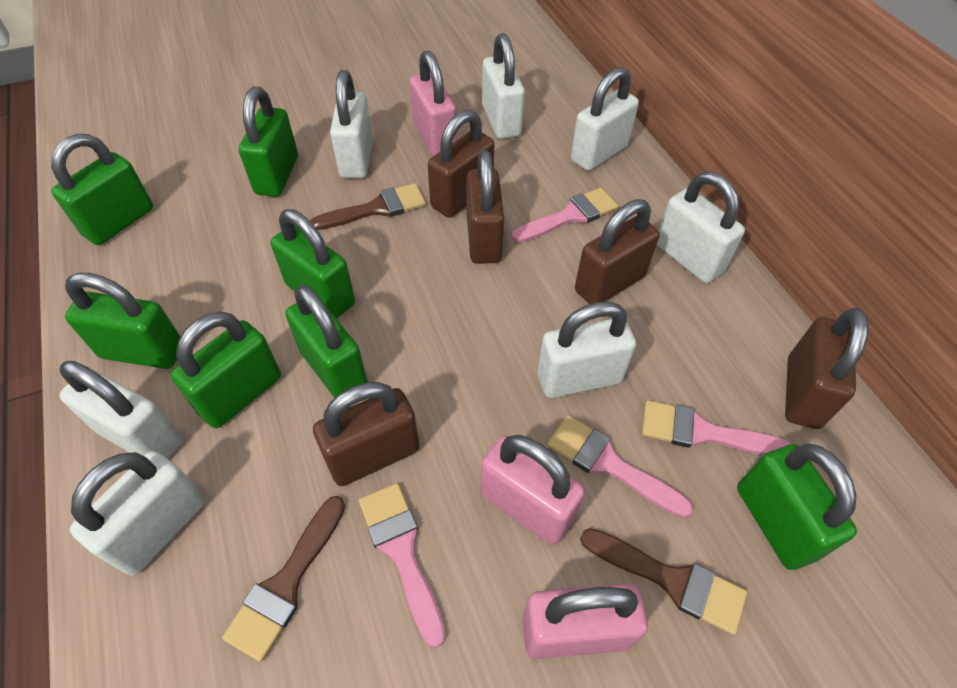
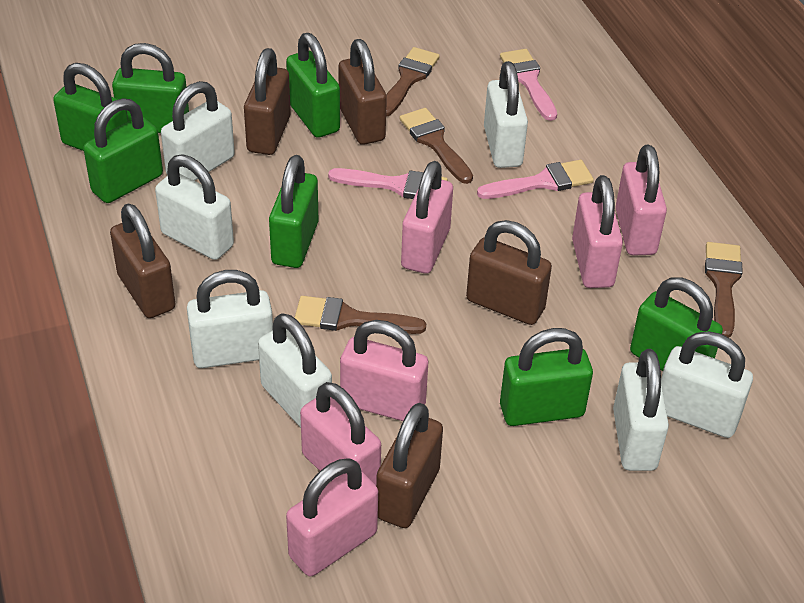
brown brush: [222,496,345,662] [310,183,426,230] [580,528,747,635] = 3 -> [295,296,426,334] [386,47,440,116] [399,108,473,184] [705,242,743,338] = 4
pink brush: [359,483,446,648] [512,188,618,243] [547,415,693,518] [642,400,790,456] = 4 -> [328,168,448,199] [477,160,594,199] [500,49,557,121] = 3
pink padlock: [410,51,457,156] [480,435,585,545] [522,583,648,659] = 3 -> [286,459,378,577] [300,382,381,485] [340,320,428,421] [401,161,453,274] [572,175,623,288] [615,145,667,256] = 6

